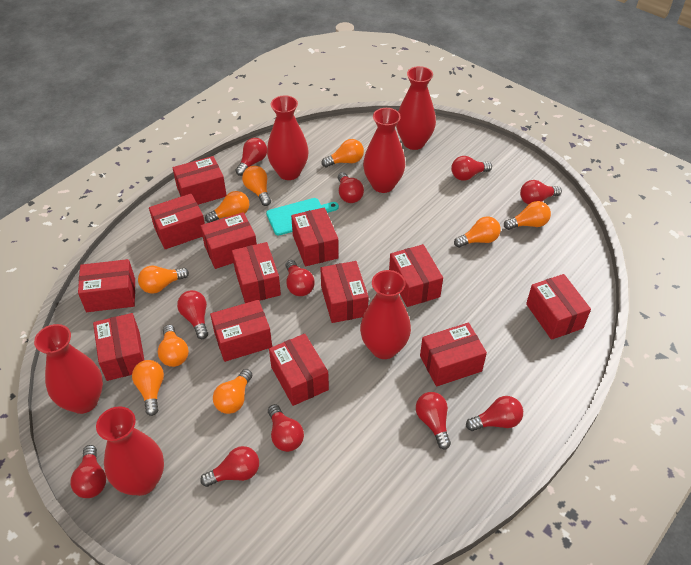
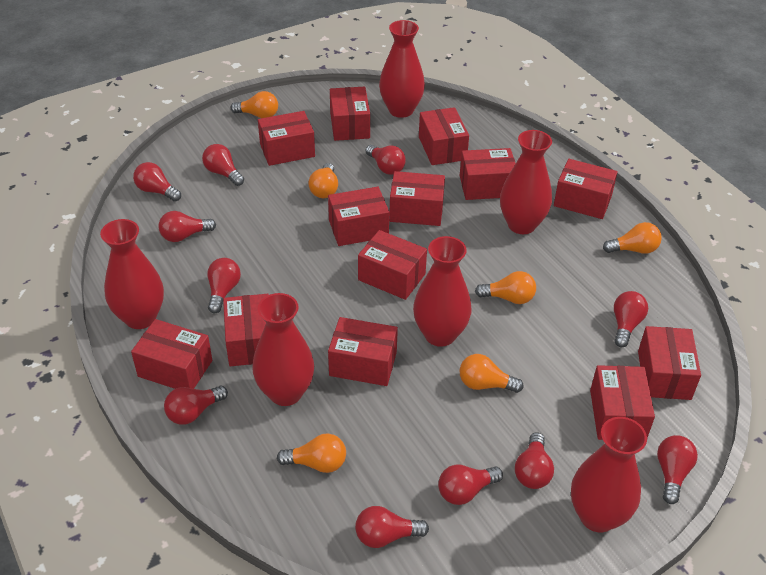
orange light bulb: [132,360,164,416] [138,266,189,294] [158,325,189,367] [205,191,249,223] [213,369,252,414] [242,166,271,206] [322,139,364,167] [454,216,501,248] [504,201,551,230] = 9 -> [231,91,278,118] [277,434,346,473] [308,163,338,198] [460,354,524,393] [475,271,536,304] [603,222,662,254] = 6
turquoise cutting board: [266,198,339,235] = 1 -> none = 0

